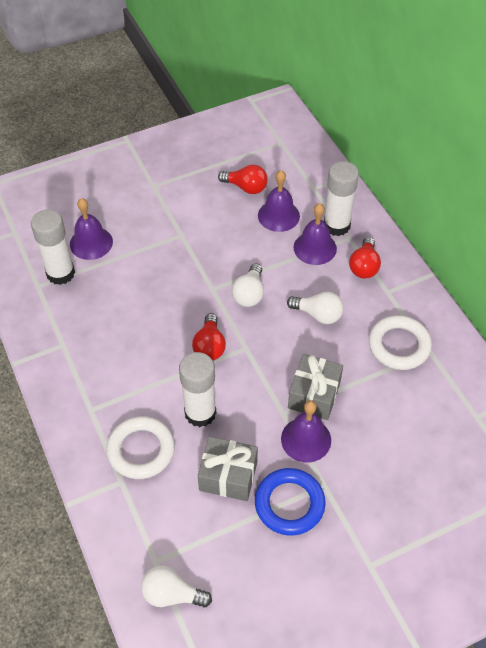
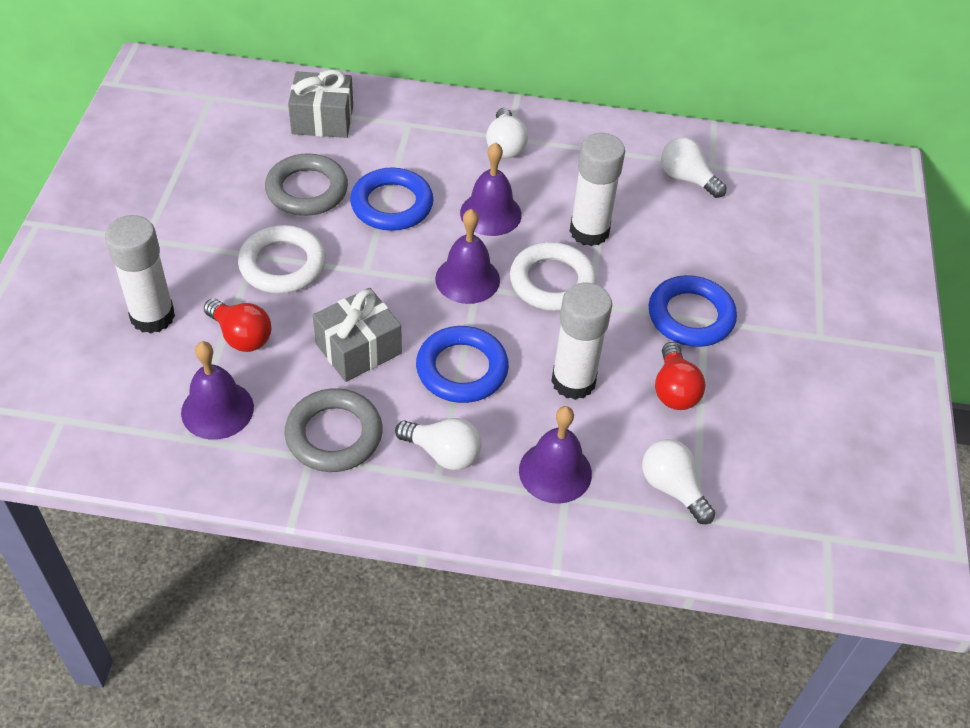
blue ring: [255,468,325,536] = 1 -> [350,168,434,231] [416,326,509,403] [649,275,737,347] = 3
grey ring: none = 0 -> [265,153,348,216] [284,388,383,472] = 2
red light bulb: [192,313,226,360] [218,164,268,194] [349,237,381,279] = 3 -> [204,299,271,352] [655,342,706,410] = 2
white light bulb: [141,565,212,607] [232,263,264,307] [287,292,344,324] = 3 -> [395,418,482,470] [486,108,528,158] [642,439,715,524] [661,137,727,198] = 4

